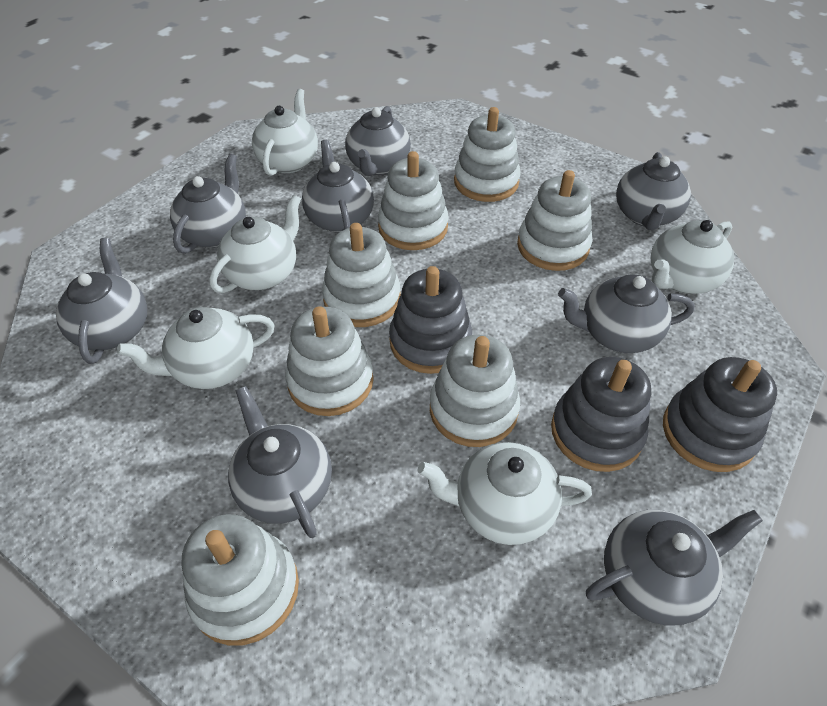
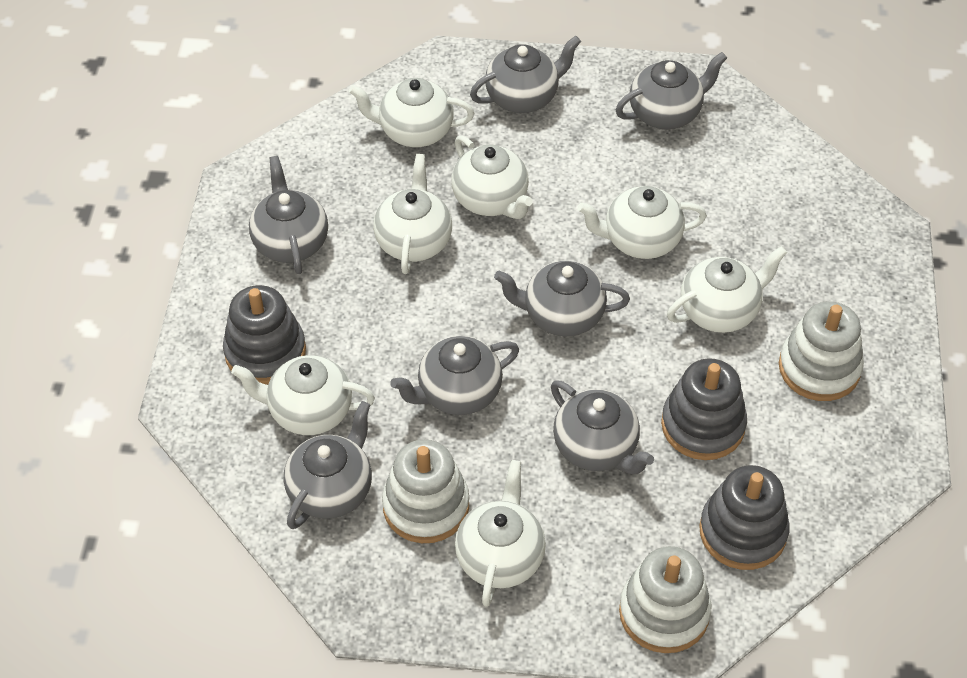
grey teapot: [56,238,147,364] [170,154,246,254] [228,386,332,538] [302,140,374,233] [345,106,411,176] [558,274,695,353] [586,510,763,626] [616,152,691,230] = 8 -> [249,156,328,274] [284,401,372,529] [390,336,519,415] [470,36,581,113] [494,261,630,337] [551,380,654,474] [616,52,727,130] = 7
white stacking toy: [182,514,299,646] [285,306,374,416] [322,223,401,327] [378,151,449,250] [430,335,520,447] [454,107,521,202] [517,170,592,271] = 7 -> [382,439,469,543] [619,546,712,653] [779,301,864,401] = 3
white teapot: [117,307,275,389] [209,194,301,293] [252,89,318,176] [418,442,592,545] [651,220,734,294] = 5 -> [231,355,375,435] [349,78,474,147] [373,154,452,274] [451,135,533,219] [455,460,546,607] [577,186,707,259] [667,246,787,333] = 7

